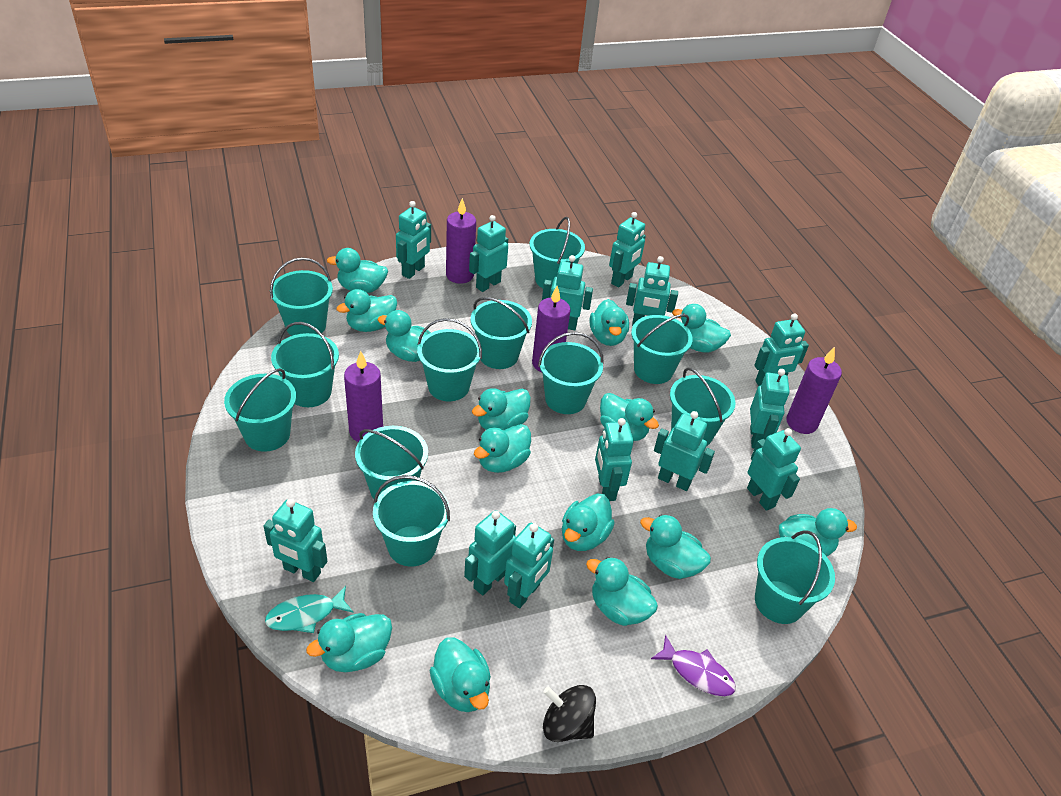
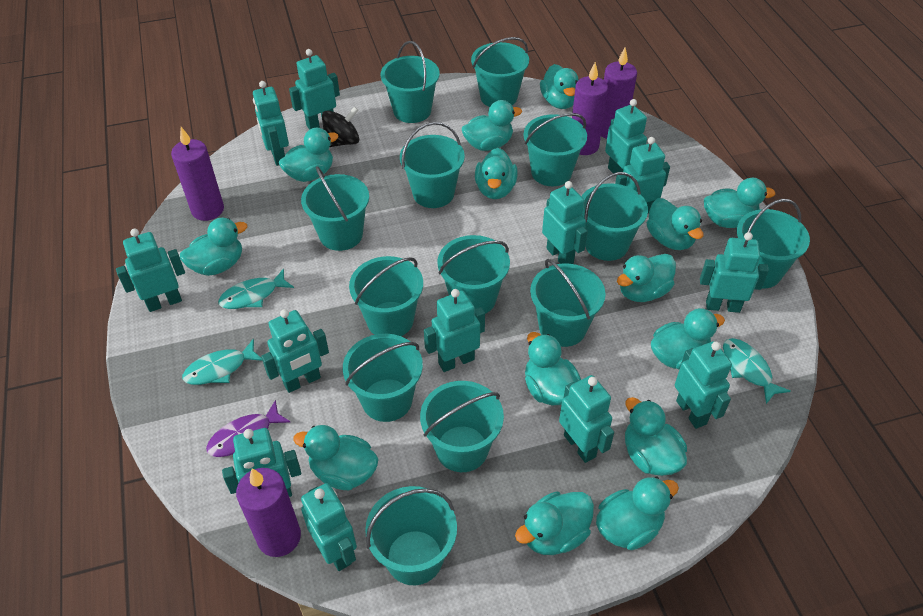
turquoise bucket: [224,368,296,452] [270,257,333,336] [271,322,339,407] [355,426,428,499] [373,475,450,567] [417,318,482,401] [470,297,532,369] [529,217,585,288] [538,332,604,414] [631,314,693,384] [670,367,736,446] [755,530,835,624] = 12 -> [301,166,369,251] [343,334,423,422] [349,256,423,336] [365,486,457,585] [381,41,440,123] [400,122,465,208] [420,381,504,472] [437,235,510,314] [471,37,529,107] [523,113,587,186] [530,259,606,347] [581,172,648,261] [737,199,810,288] = 13
turquoise fish: [265,586,354,633] = 1 -> [182,339,262,385] [218,269,294,309] [723,338,791,404] = 3

